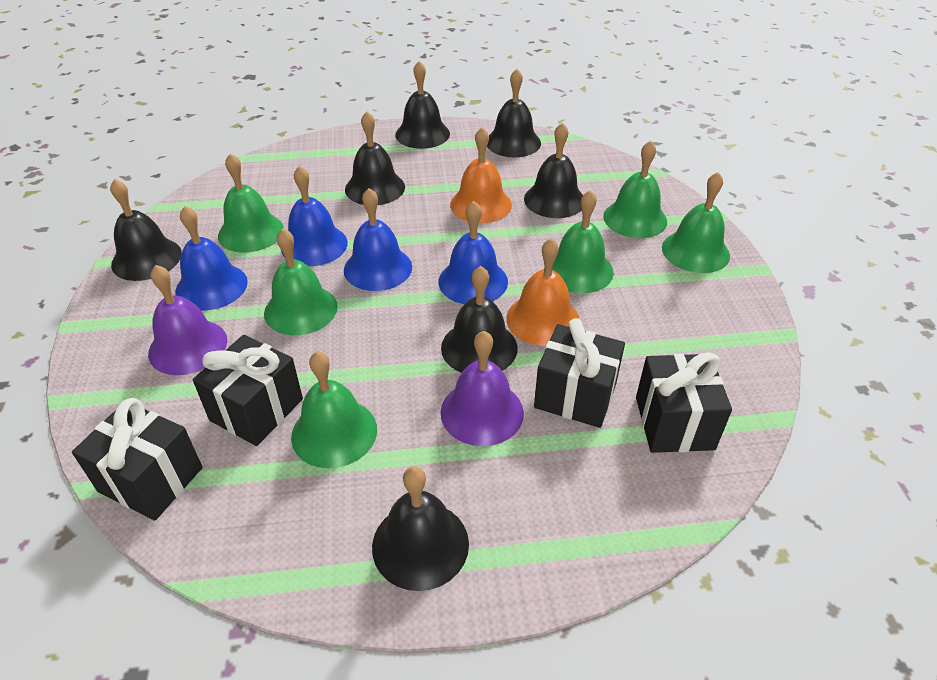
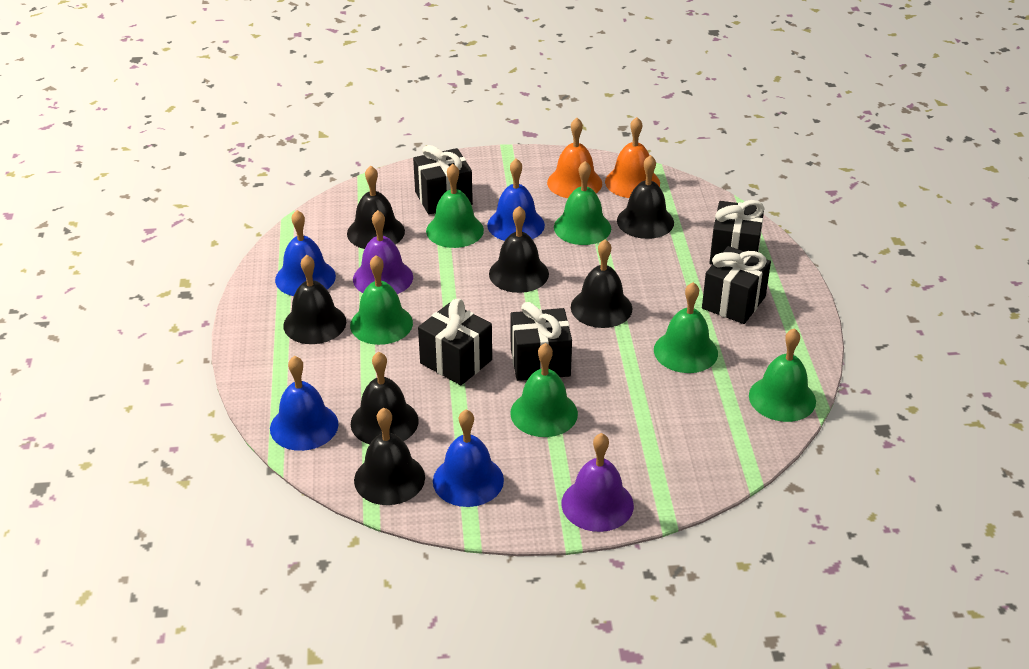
black gift: [72,398,203,521] [193,335,303,446] [534,318,625,428] [636,352,732,453] = 4 -> [413,145,473,215] [418,299,492,385] [511,302,572,381] [702,246,771,324] [709,200,764,265] = 5

